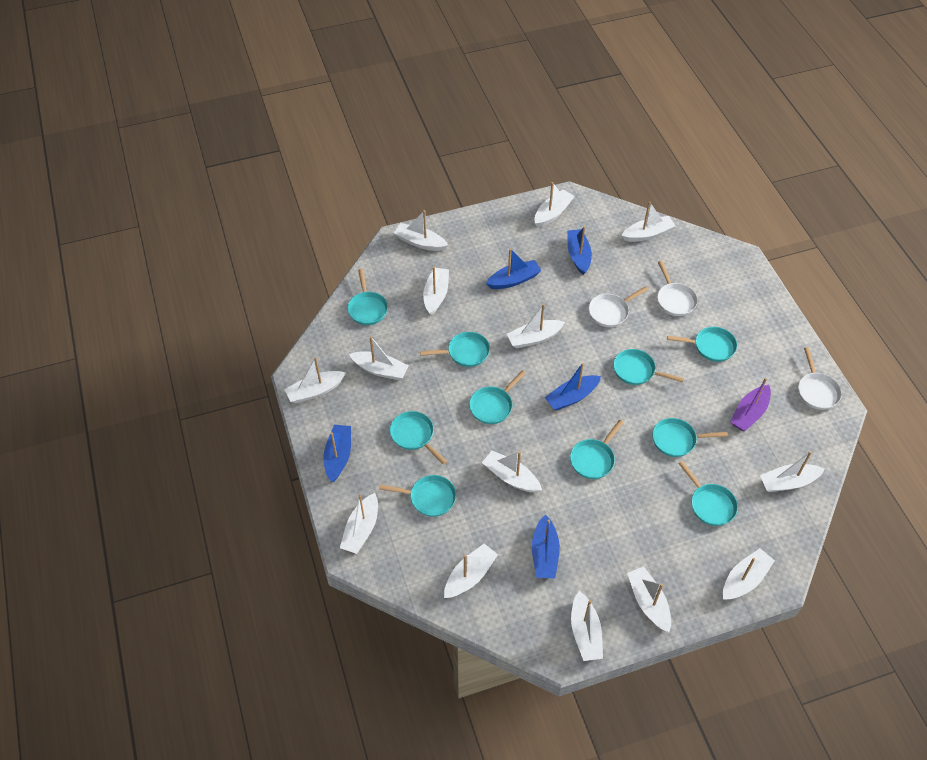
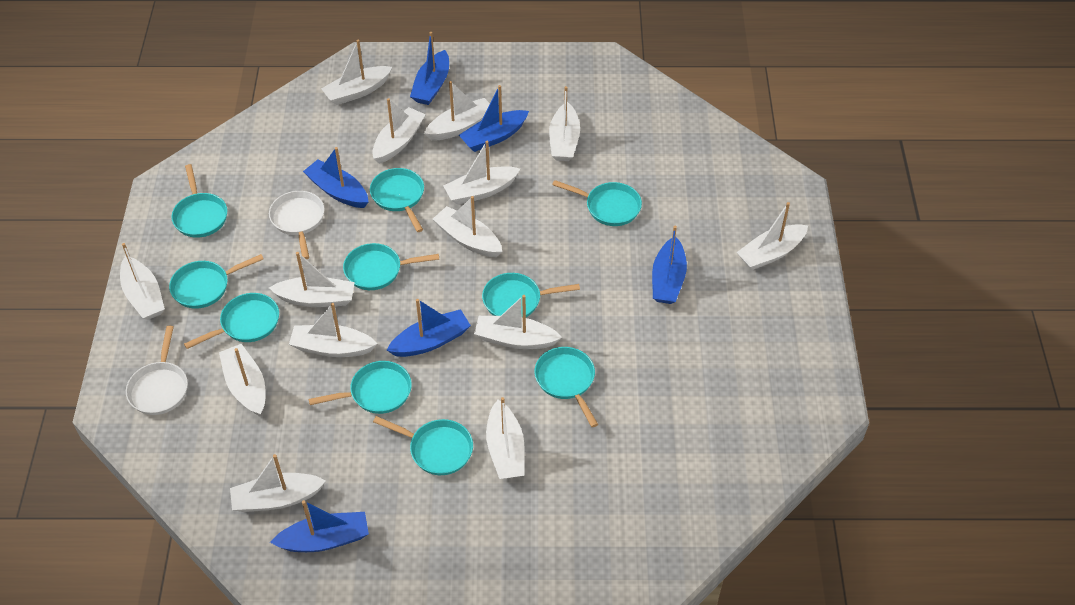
blue boat: [323,425,351,482] [486,248,542,289] [532,514,560,578] [544,363,601,411] [567,226,592,275] = 5 -> [270,500,369,552] [303,147,369,208] [387,299,471,357] [410,32,449,105] [459,85,529,152] [652,226,687,304] = 6
purple boat: [730,378,771,431] = 1 -> none = 0
white pan: [588,286,648,327] [657,261,698,316] [798,347,842,410] = 3 -> [126,326,188,415] [269,191,324,259] = 2

